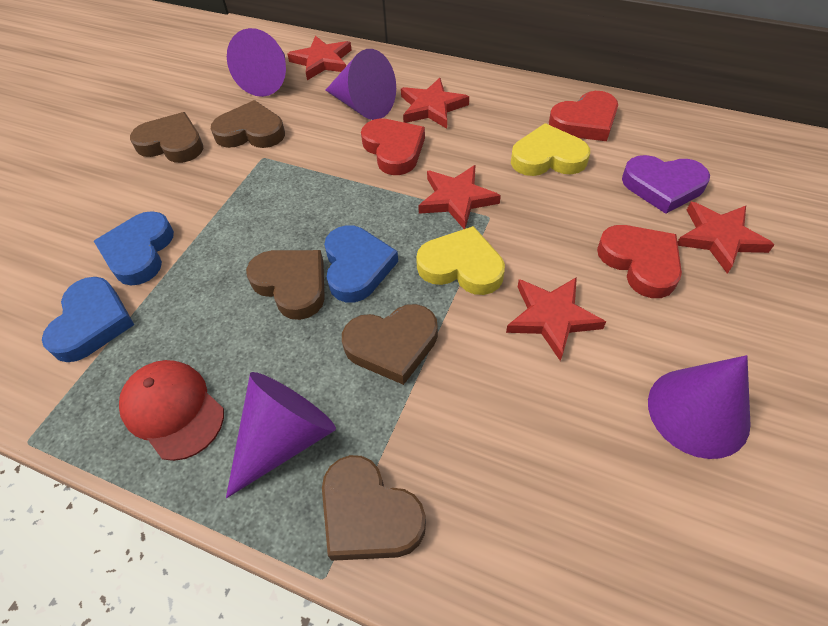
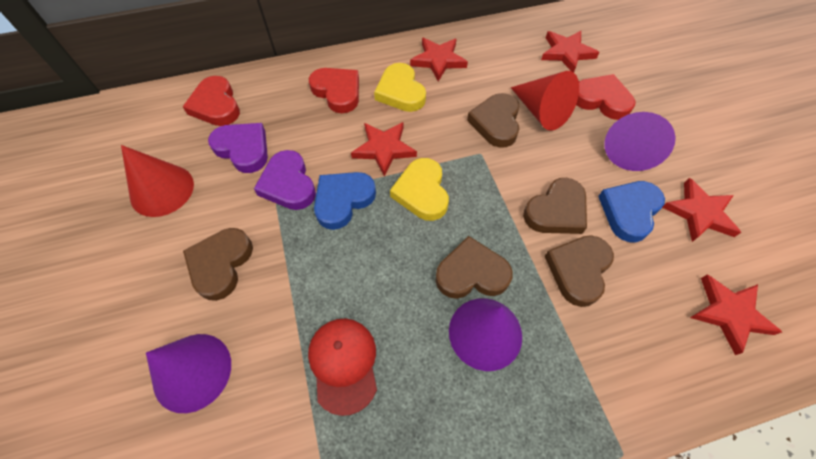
blue heart: [42,277,134,362] [94,211,174,286] [324,225,398,303] = 3 -> [314,172,376,230] [598,181,665,242] = 2
purple cone: [226,372,336,498] [227,28,286,97] [326,49,396,120] [648,355,750,459] = 4 -> [146,334,231,413] [449,298,522,371] [605,112,676,171] = 3
purple heart: [622,155,710,214] = 1 -> [208,123,268,173] [254,150,316,210] = 2
red cone: none = 0 -> [121,145,194,217] [511,71,579,131] = 2

